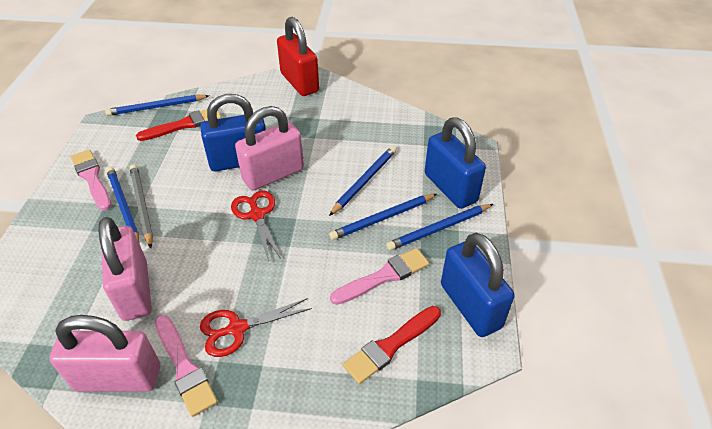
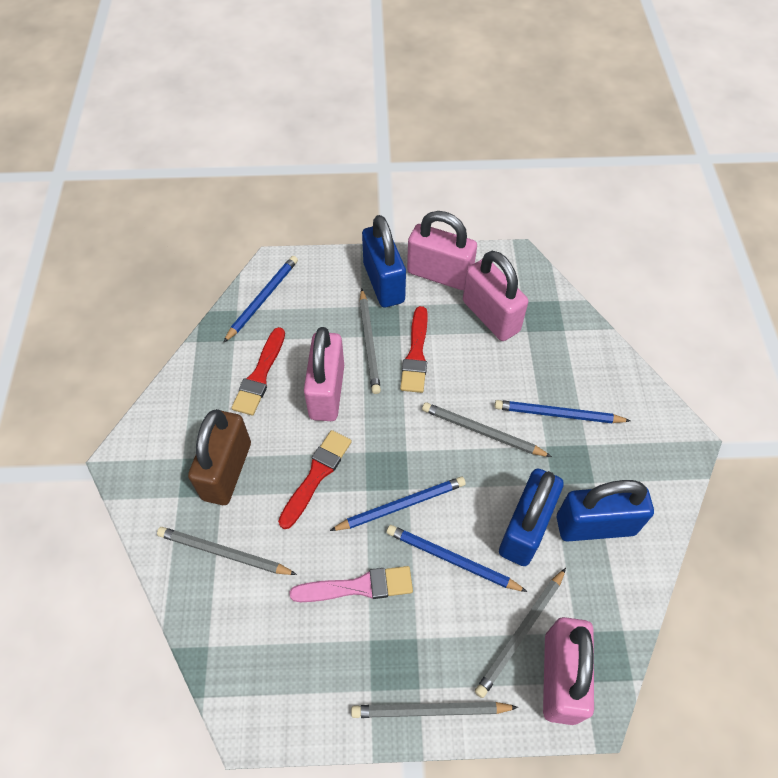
blue pencil: [105,94,210,116] [106,167,140,244] [329,146,396,216] [329,194,437,240] [386,204,493,251] = 5 -> [223,256,298,343] [330,476,466,531] [387,525,528,592] [494,400,631,423] = 4
brown padlock: none = 0 -> [188,409,251,505] = 1
grey pencil: [130,164,153,248] = 1 -> [157,527,297,575] [351,702,518,718] [359,289,381,394] [422,402,552,457] [475,568,566,698] = 5
pink brush: [71,149,112,211] [155,315,218,417] [330,248,429,305] = 3 -> [289,566,413,602] = 1
pink padlock: [49,315,160,392] [98,217,152,321] [235,106,304,191] = 3 -> [304,327,344,421] [407,211,477,290] [463,251,528,341] [543,617,594,725] = 4
red brush: [136,109,221,141] [343,306,441,384] = 2 -> [232,327,285,416] [278,430,352,529] [400,306,428,393] = 3
red padlock: [277,17,319,96] = 1 -> none = 0
red scissors: [200,298,312,357] [231,191,281,262] = 2 -> none = 0

